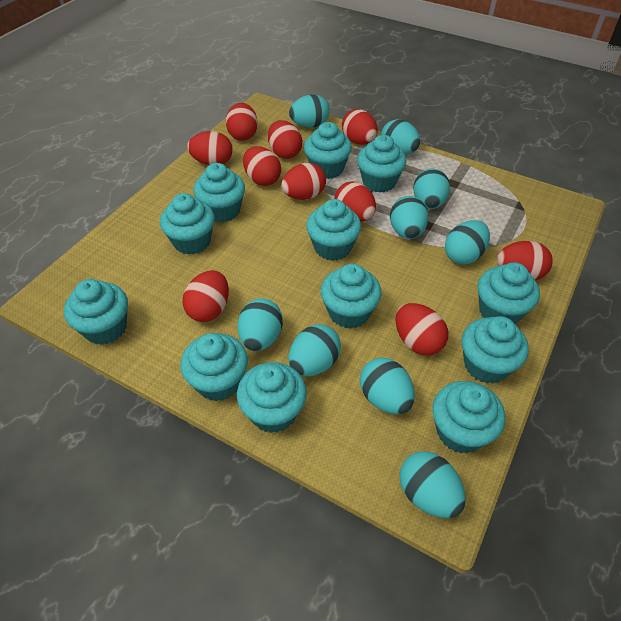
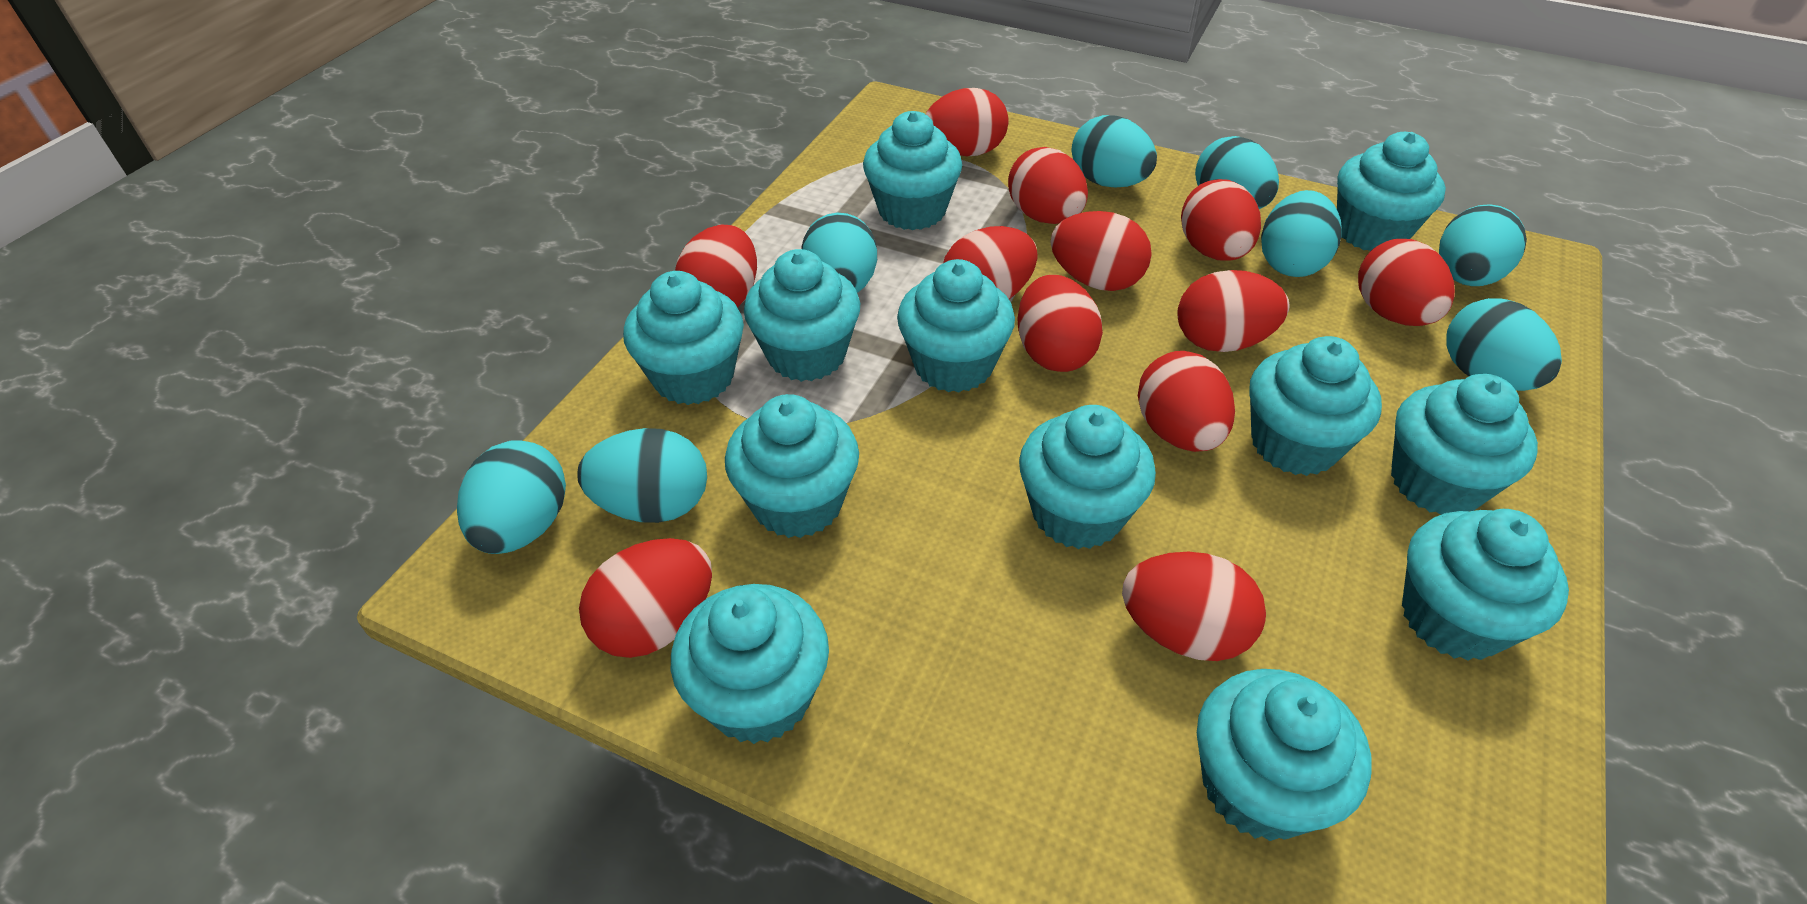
red egg: [183,270,229,322] [187,131,233,165] [226,103,258,141] [243,146,281,186] [268,120,302,159] [281,163,326,200] [334,181,376,222] [342,109,378,145] [396,303,448,355] [497,241,553,281] = 10 -> [579,538,712,658] [675,225,757,308] [926,88,1009,156] [943,226,1038,299] [1008,147,1088,224] [1017,275,1103,372] [1050,211,1152,291] [1122,552,1266,661] [1138,351,1235,452] [1178,270,1289,352] [1181,179,1261,261] [1358,239,1455,326] = 12
turquoise egg: [237,298,283,351] [289,94,330,128] [289,324,341,376] [360,358,415,414] [381,119,420,155] [390,196,428,239] [400,451,466,518] [413,168,450,209] [445,220,490,265] = 9 -> [457,440,566,554] [577,428,707,523] [801,213,877,293] [1072,115,1157,187] [1195,136,1279,209] [1261,190,1342,277] [1439,204,1527,286] [1446,298,1562,391] = 8

